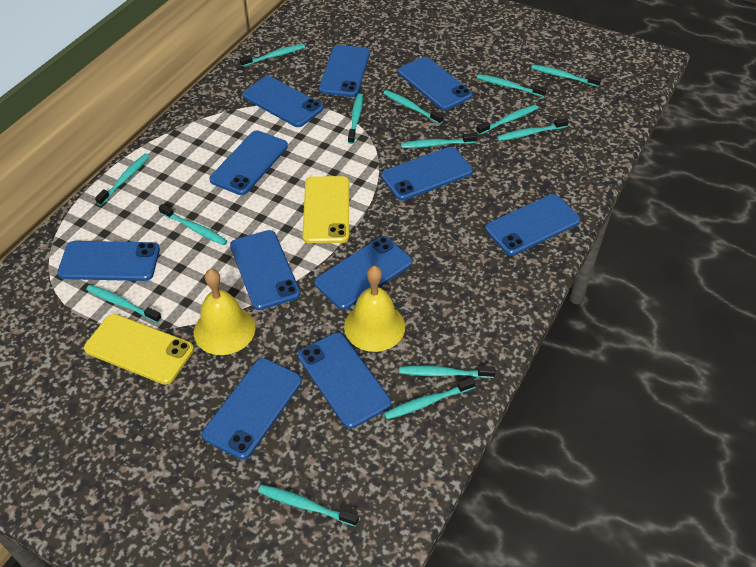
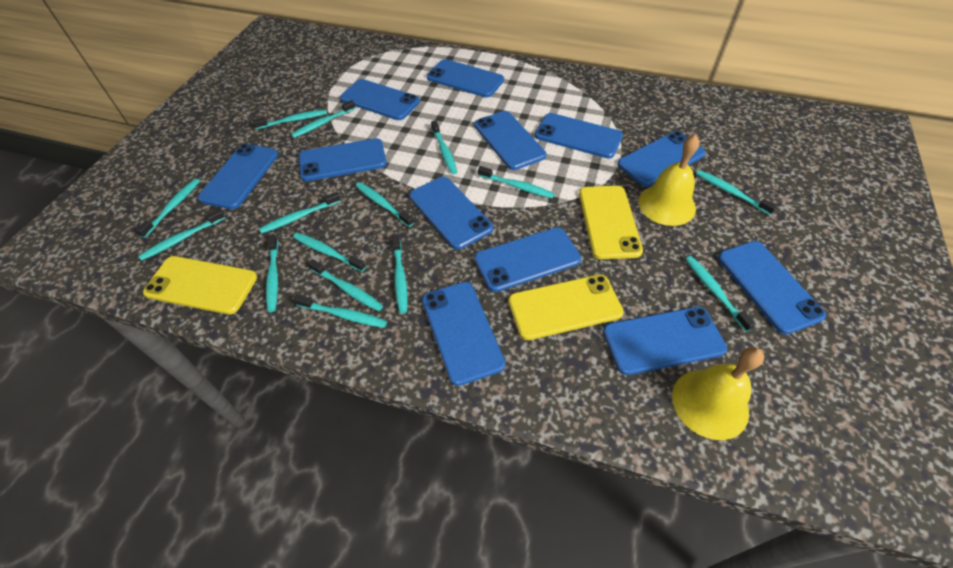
blue phone: [57,241,160,281] [202,358,302,460] [209,131,288,195] [230,230,300,310] [242,76,323,127] [298,332,391,429] [314,236,412,310] [319,45,370,97] [381,147,473,201] [398,57,472,110] [485,194,580,256] = 11 -> [198,144,278,209] [299,138,387,181] [340,79,420,120] [409,177,493,250] [422,282,505,386] [427,59,504,97] [474,111,546,170] [474,227,581,292] [535,113,623,159] [603,307,727,375] [618,131,706,187] [718,241,826,334] = 12
turquoise toothbrush: [86,285,162,323] [95,153,150,206] [159,204,227,245] [239,44,305,67] [258,485,359,527] [348,94,363,144] [383,90,443,124] [384,377,476,420] [399,366,495,378] [401,133,477,148] [477,74,547,97] [477,105,538,135] [497,118,569,141] [531,64,602,87] = 14 -> [136,179,200,238] [138,209,225,261] [253,109,327,129] [259,192,341,234] [266,234,278,312] [291,100,356,138] [293,232,366,272] [294,295,387,328] [308,259,383,311] [356,182,414,227] [392,234,408,313] [431,120,457,174] [478,166,554,198] [685,256,756,332] [696,170,777,215] = 15
yellow phone: [84,314,194,385] [302,176,349,243] = 2 -> [143,256,257,315] [508,274,624,340] [579,186,643,259] = 3

